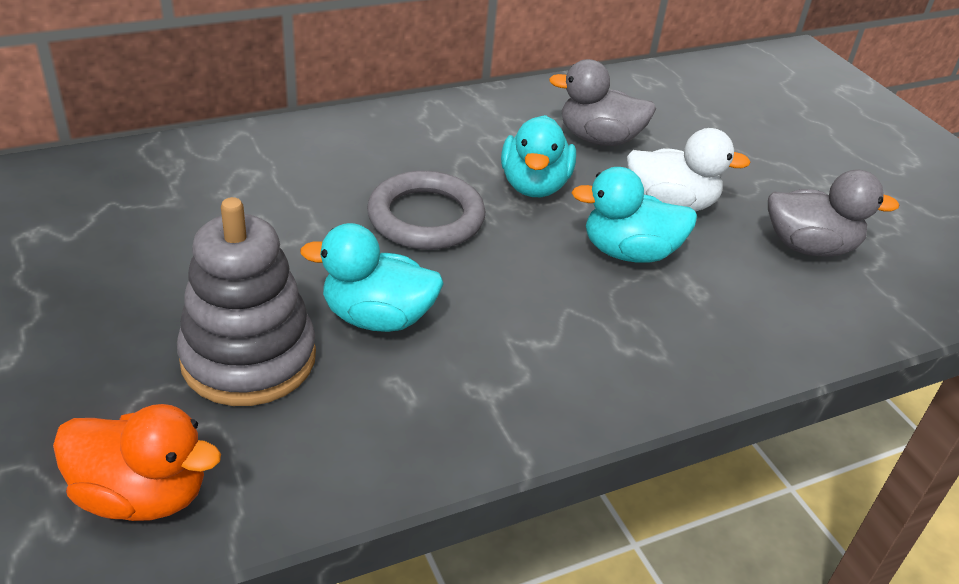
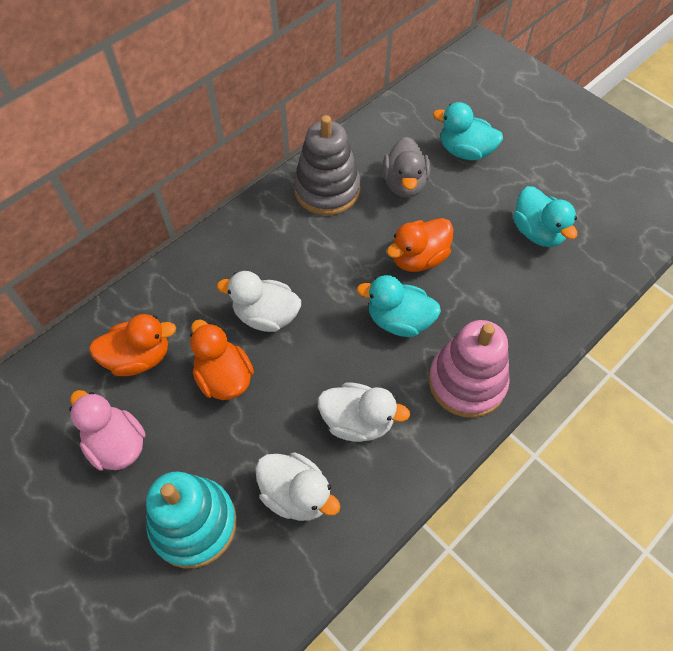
grey duck: [549,59,656,146] [768,169,899,257] = 2 -> [382,137,430,198] = 1
grey ring: [367,171,485,250] = 1 -> none = 0
orange duck: [53,404,221,521] = 1 -> [89,314,176,376] [190,319,254,400] [387,218,453,272] = 3
pink duck: none = 0 -> [69,390,146,471] = 1
pink stacking toy: none = 0 -> [429,320,510,418] = 1
turquoise stacking toy: none = 0 -> [146,472,237,568] = 1
white duck: [627,128,751,212] = 1 -> [217,271,301,332] [255,453,340,521] [318,383,410,442] = 3

